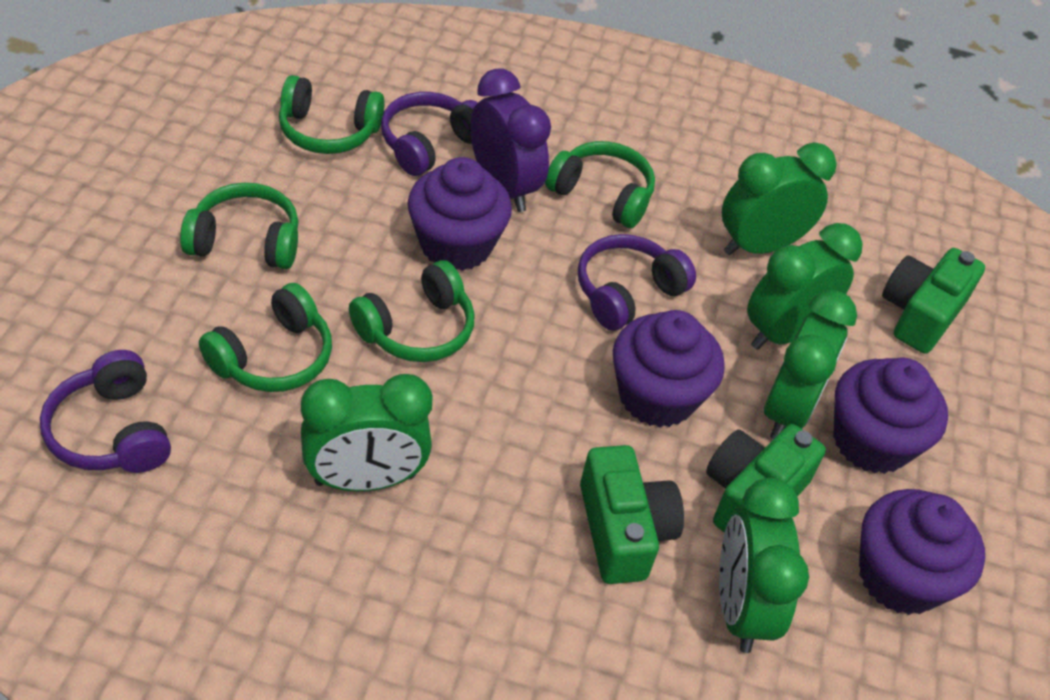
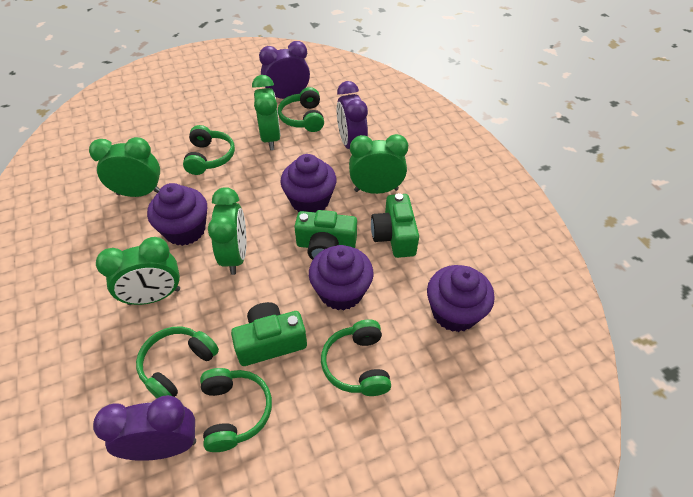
purple clock: [470,68,551,212] = 1 -> [93,395,196,461] [259,41,310,99] [336,81,368,149] = 3
purple headphones: [40,350,171,473] [381,92,478,176] [578,234,696,331] = 3 -> none = 0

